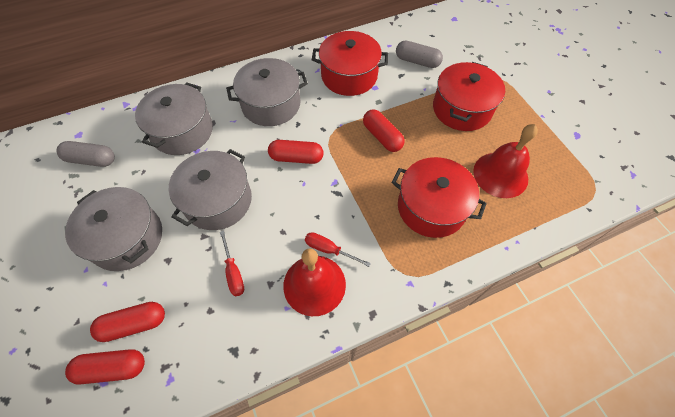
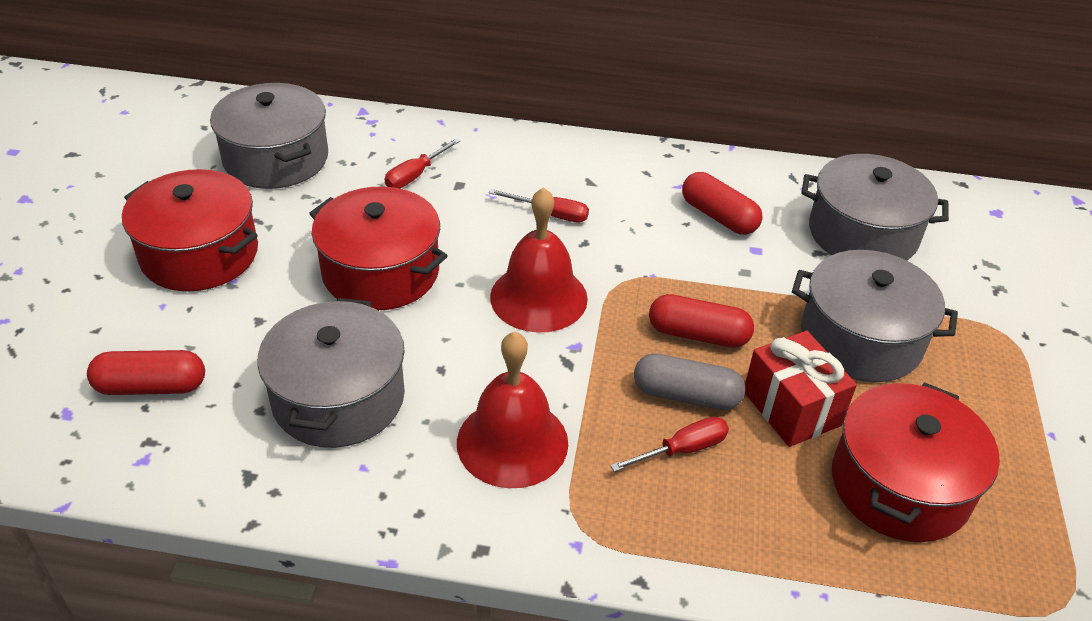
grey capsule: [56,141,115,167] [396,40,443,68] = 2 -> [634,353,745,410] = 1
red capsule: [65,349,145,385] [90,302,165,342] [268,140,324,164] [363,109,405,152] = 4 -> [87,350,205,395] [649,294,754,348] [682,172,763,235] = 3
red gift: none = 0 -> [745,331,857,447] = 1
red screwdriver: [220,231,244,296] [305,232,371,267] = 2 -> [385,138,460,188] [488,189,589,222] [610,417,729,472] = 3

